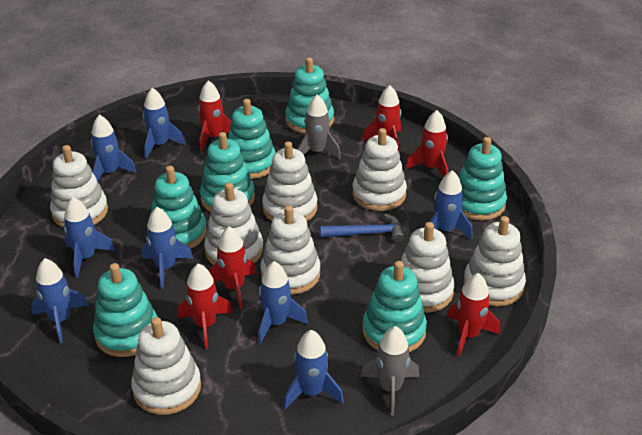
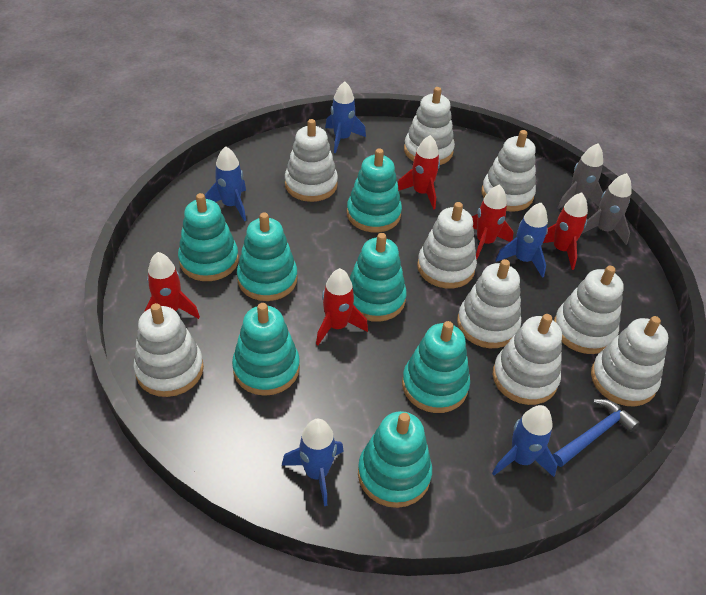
blue rocket: [31,258,89,343] [63,197,115,278] [91,114,136,182] [142,207,193,289] [143,88,185,159] [258,261,308,344] [283,330,344,409] [430,170,473,239] = 8 -> [205,146,246,221] [282,419,344,506] [325,81,366,153] [492,405,558,477] [495,203,548,278] = 5
red rocket: [177,263,232,349] [198,80,232,151] [208,227,257,309] [362,85,401,151] [406,110,448,177] [447,273,500,357] = 6 -> [144,252,200,319] [316,268,368,345] [398,135,440,210] [472,184,513,260] [543,192,588,270] = 5
white stacking toy: [50,145,108,228] [131,317,201,415] [204,183,263,265] [260,205,320,295] [262,141,317,221] [352,128,407,211] [401,222,455,313] [463,216,526,306] = 8 -> [133,303,204,397] [285,119,338,202] [404,87,455,165] [417,202,477,289] [457,259,521,348] [482,130,536,212] [493,314,562,405] [554,266,624,354] [591,316,669,407] = 9

